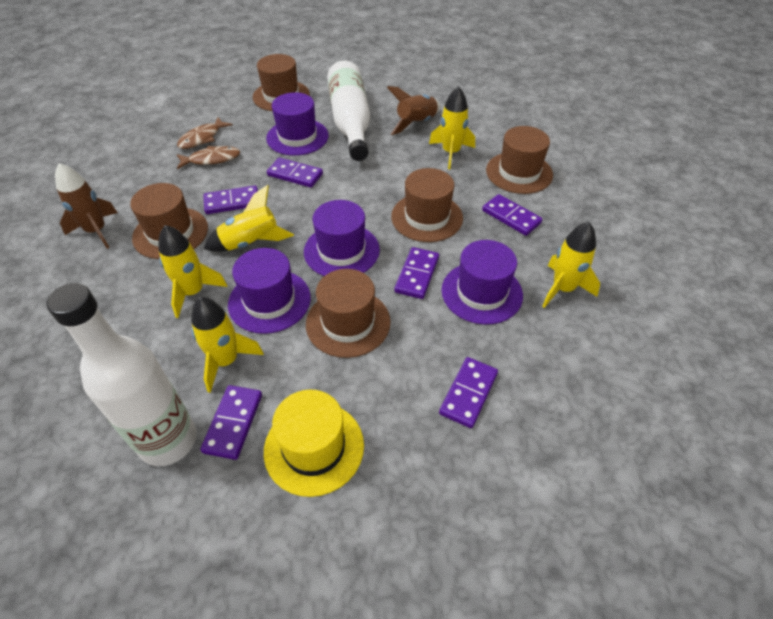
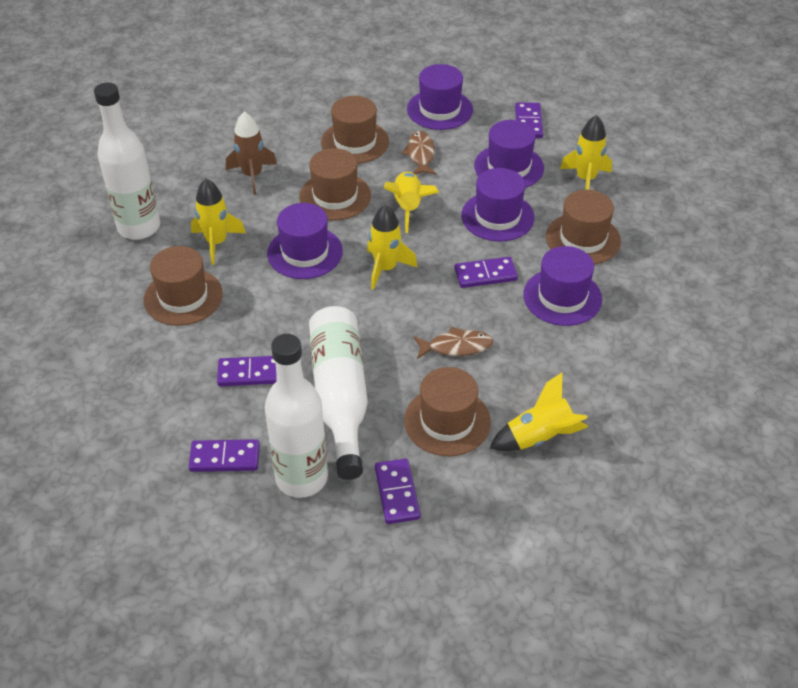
brown rocket: [55,163,118,249] [387,86,440,135] = 2 -> [226,111,277,195] = 1
purple domino: [200,385,262,460] [203,185,258,214] [267,158,323,188] [394,247,439,299] [439,357,498,428] [482,194,542,236] = 6 -> [189,439,260,472] [217,356,277,386] [375,459,421,524] [454,257,518,288] [515,102,543,138] = 5
purple hat: [228,248,311,334] [266,92,329,156] [304,200,380,276] [442,240,523,325] = 4 -> [267,203,343,279] [407,64,473,130] [461,168,534,242] [474,120,544,188] [523,246,602,326] = 5
white bottle: [47,283,196,466] [327,60,370,161] = 2 -> [94,82,160,240] [265,334,328,498] [309,306,368,480] = 3
yellow hat: [264,390,364,497] = 1 -> none = 0

